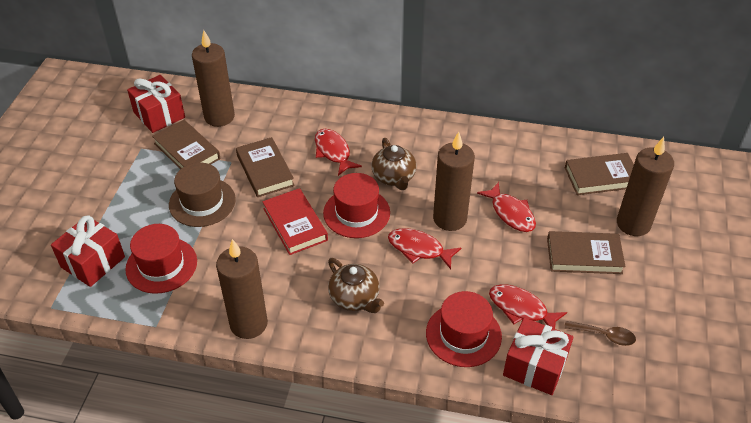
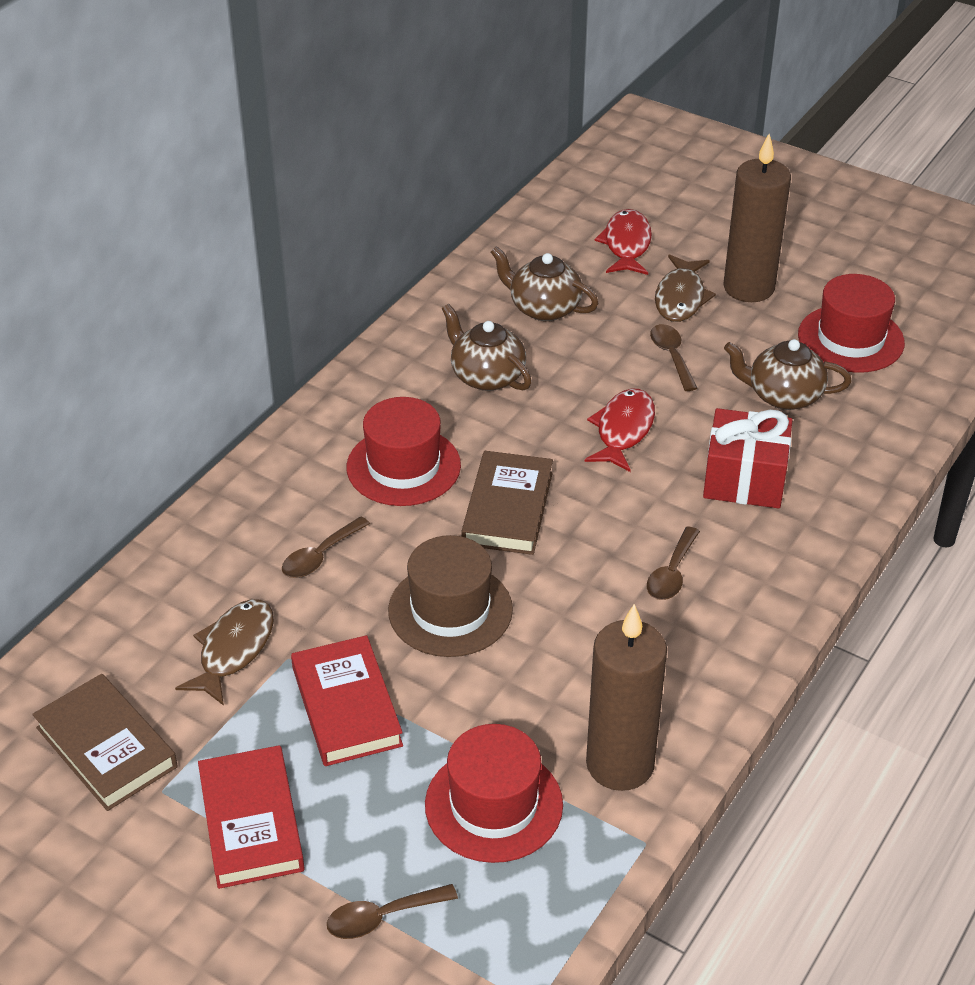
brown book: [152,120,220,169] [236,137,295,197] [547,231,626,274] [565,153,634,195] = 4 -> [32,674,178,811] [462,451,553,555] = 2
brown candle: [192,30,235,127] [216,239,268,339] [433,132,475,231] [617,137,674,236] = 4 -> [586,604,667,791] [723,134,791,302] = 2
brown fish: none = 0 -> [175,599,274,706] [655,254,716,322] = 2
brown spoon: [564,321,636,346] = 1 -> [282,516,370,578] [327,884,458,939] [647,526,700,600] [650,324,697,391] = 4
brown teapot: [328,258,384,313] [371,138,416,190] = 2 -> [442,304,532,391] [491,246,599,321] [724,339,852,410] = 3
red book: [262,188,328,255] = 1 -> [198,745,305,889] [291,635,403,766] = 2
red fish: [315,129,362,176] [388,228,462,269] [477,182,536,232] [489,284,567,329] = 4 -> [585,389,655,472] [595,209,652,275] = 2
red gift: [51,215,125,287] [127,75,185,133] [503,318,574,395] = 3 -> [703,408,792,508] = 1

